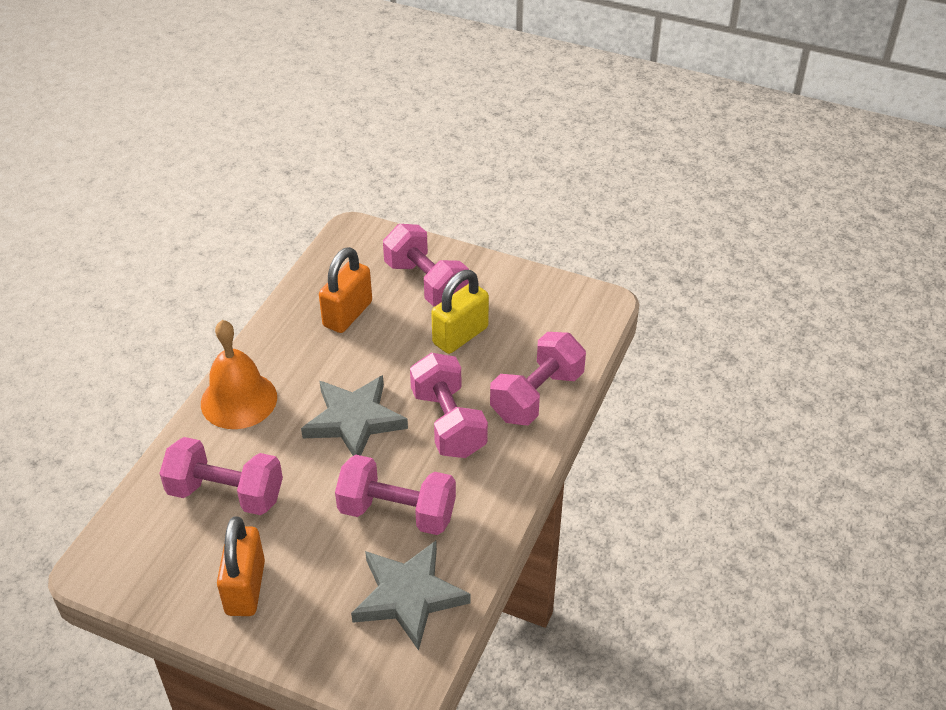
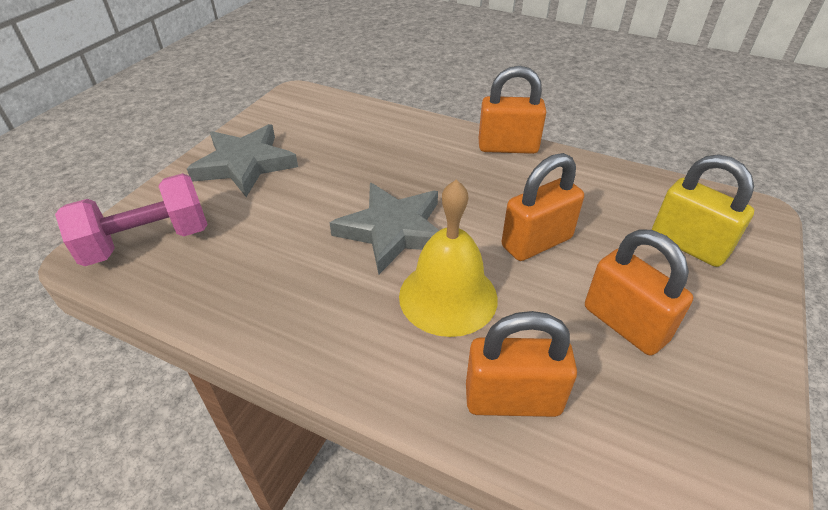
orange bell: [201,320,277,429] = 1 -> none = 0
orange padlock: [217,517,265,616] [319,247,372,333] = 2 -> [466,311,577,417] [479,66,546,154] [502,153,584,261] [585,229,693,355] = 4
pink dumbbell: [159,437,283,515] [335,455,456,535] [383,224,469,306] [410,353,488,458] [490,332,586,425] = 5 -> [55,173,208,266] = 1
yellow bell: none = 0 -> [399,180,498,337] = 1

